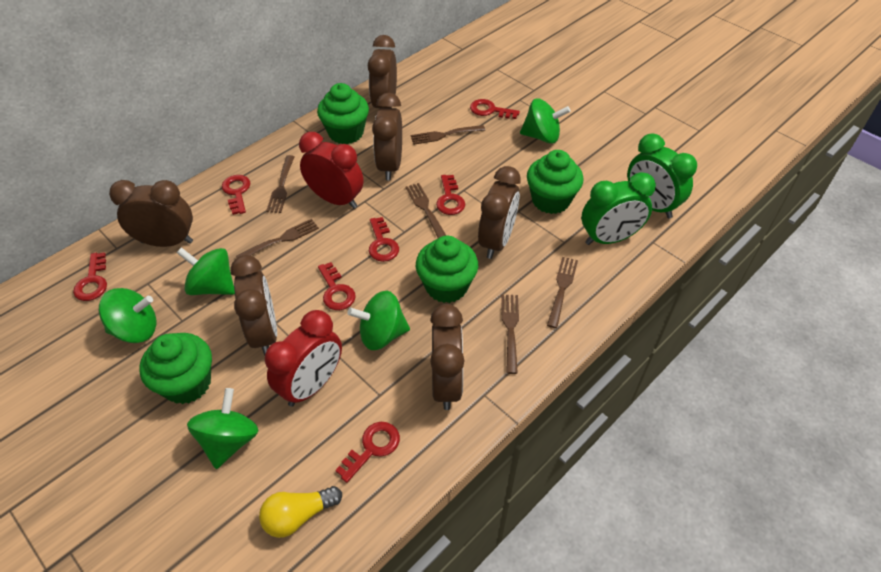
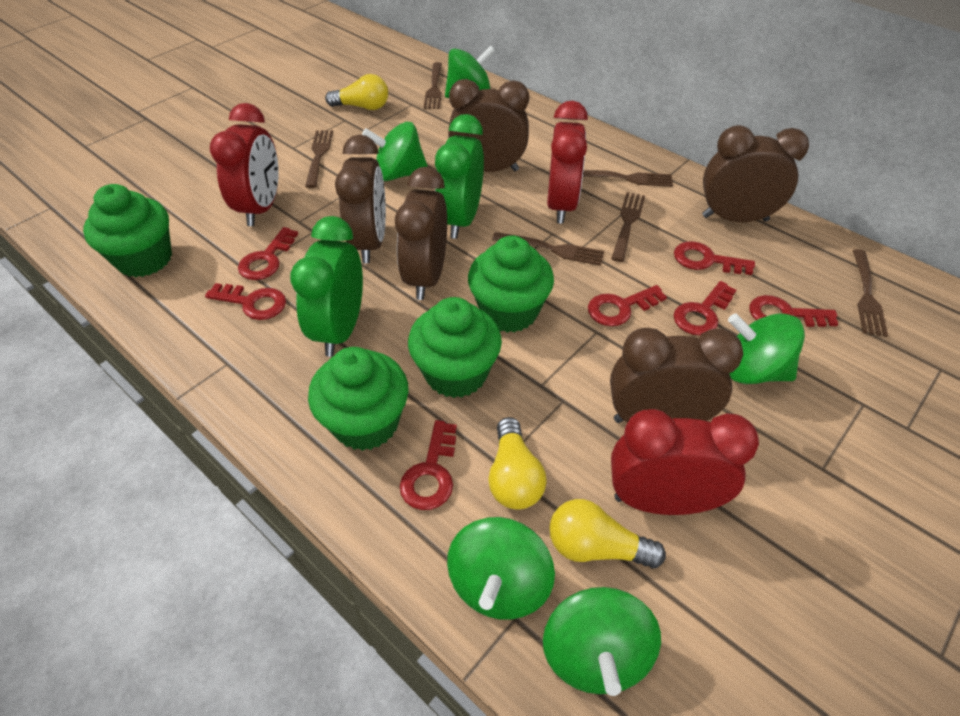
brown clock: [109,180,193,247] [231,255,277,355] [368,35,397,108] [372,93,402,181] [430,304,464,410] [478,166,521,259] = 6 -> [335,135,386,263] [395,167,447,300] [448,79,529,172] [610,328,743,423] [702,125,809,222] = 5
red clock: [265,310,342,407] [299,132,364,209] = 2 -> [210,103,279,226] [547,101,588,224] [611,409,759,515] = 3
yellow light bulb: [259,486,342,538] = 1 -> [325,74,388,110] [488,417,547,509] [549,499,666,568] = 3

